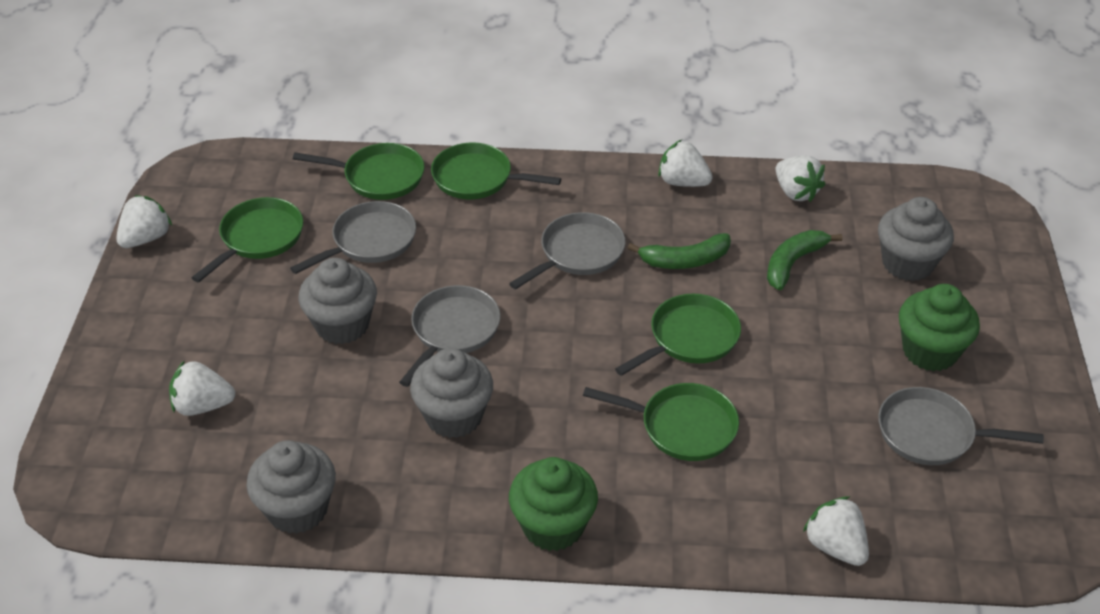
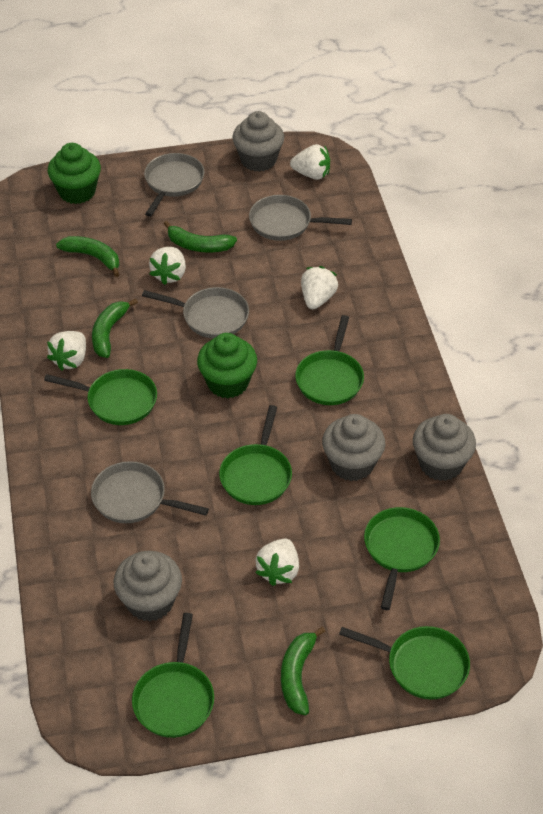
green banana: [627,233,731,269] [767,230,843,290] = 2 -> [56,236,120,277] [92,299,138,358] [164,221,237,252] [281,627,325,715] = 4
green pan: [192,197,303,282] [293,143,425,200] [431,143,561,199] [583,383,739,461] [615,294,741,376] = 5 -> [44,369,157,425] [132,613,214,738] [219,405,292,505] [295,315,364,405] [339,626,470,700] [364,507,440,610] = 6

